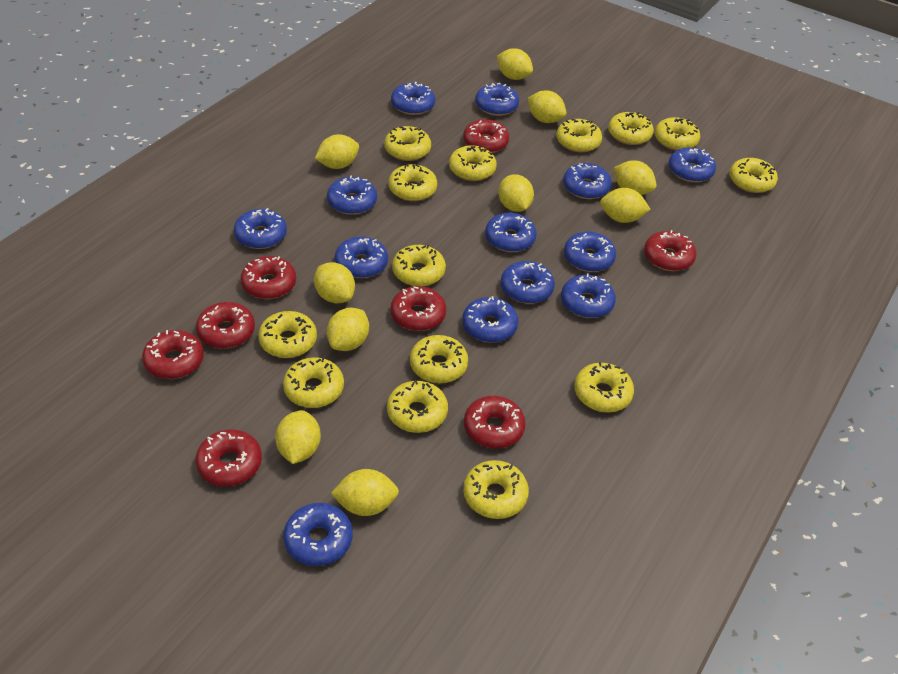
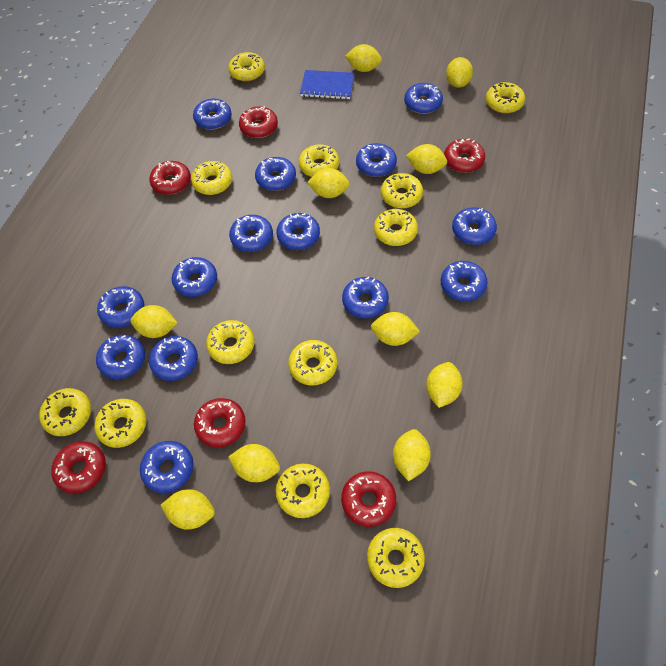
blue donut: [234,208,287,249] [283,503,353,566] [327,175,377,215] [335,237,388,278] [391,82,435,115] [462,296,519,343] [475,83,519,116] [485,213,537,252] [501,261,555,304] [561,274,616,318] [563,163,612,199] [564,231,616,272] [668,147,716,182] = 13 -> [96,335,145,379] [97,286,144,328] [140,441,194,493] [149,336,198,381] [172,257,217,297] [193,99,232,130] [229,215,273,252] [255,157,296,191] [276,213,320,250] [342,277,389,318] [356,143,397,177] [404,83,443,114] [441,261,488,301] [452,207,497,245] = 14
blue notebook: none = 0 -> [300,70,354,99] = 1
red donut: [142,330,204,379] [195,429,262,486] [196,302,255,349] [241,256,296,299] [391,286,446,331] [463,119,509,153] [464,396,526,449] [644,230,696,271] = 8 -> [51,441,106,494] [149,161,191,195] [194,398,246,447] [239,106,278,138] [341,471,396,527] [444,139,485,173] = 6
yellow donut: [258,311,317,358] [283,357,344,408] [384,126,431,161] [387,380,448,433] [389,163,437,201] [392,245,446,286] [410,335,468,383] [449,145,497,181] [463,460,529,519] [556,119,602,152] [574,362,634,413] [608,112,654,145] [655,117,700,150] [730,158,778,193] = 14 -> [39,388,91,436] [94,399,146,448] [191,161,232,195] [206,320,254,364] [228,52,265,81] [275,464,330,518] [288,340,337,386] [299,144,339,177] [367,528,425,588] [374,209,418,246] [381,173,423,208] [486,82,525,113] = 12

